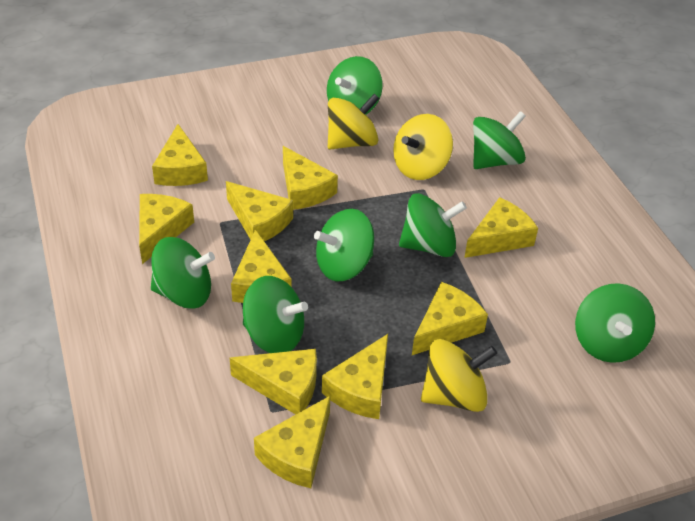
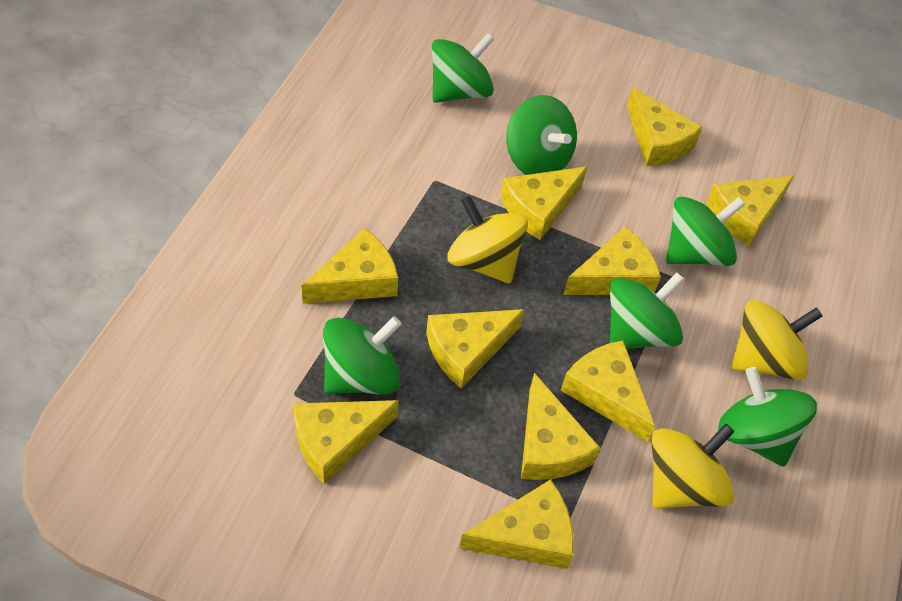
green spinning top: [151,237,215,309] [243,276,308,353] [314,209,374,281] [327,56,383,114] [399,193,467,257] [473,111,526,169] [575,283,655,363] = 7 -> [323,316,401,394] [432,33,494,103] [506,95,577,175] [610,272,685,349] [666,197,745,266] [718,367,817,467] = 6

